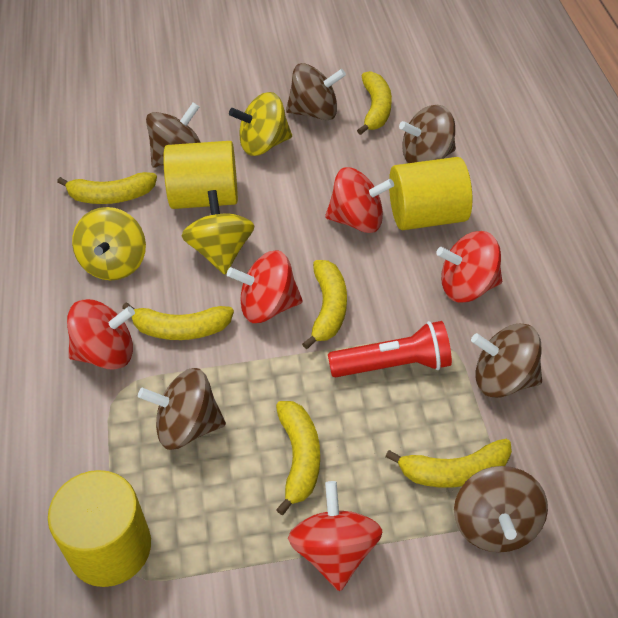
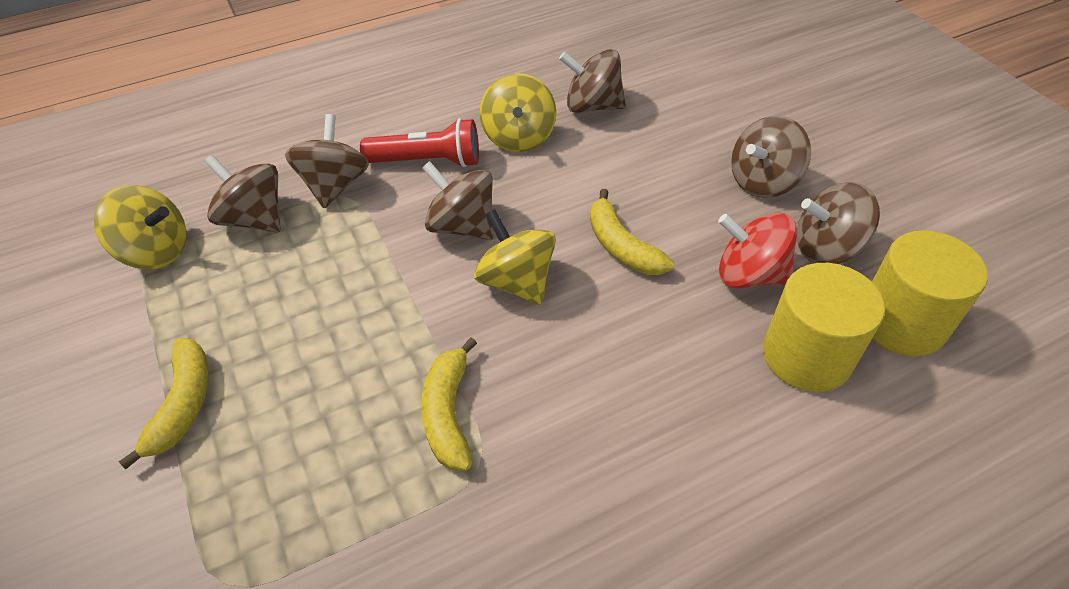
red spinning top: [67,299,135,370] [227,250,303,323] [288,481,382,591] [325,167,394,233] [436,231,502,302] = 5 -> [718,213,797,288] = 1
yellow banana: [57,172,157,204] [122,303,234,340] [276,401,320,515] [302,260,347,349] [357,71,392,135] [385,439,512,488] = 6 -> [118,338,209,469] [421,338,477,471] [590,189,674,275] = 3
yellow cylinder: [48,470,151,587] [163,141,238,209] [389,157,472,230] = 3 -> [763,263,885,392] [872,230,988,357] = 2

